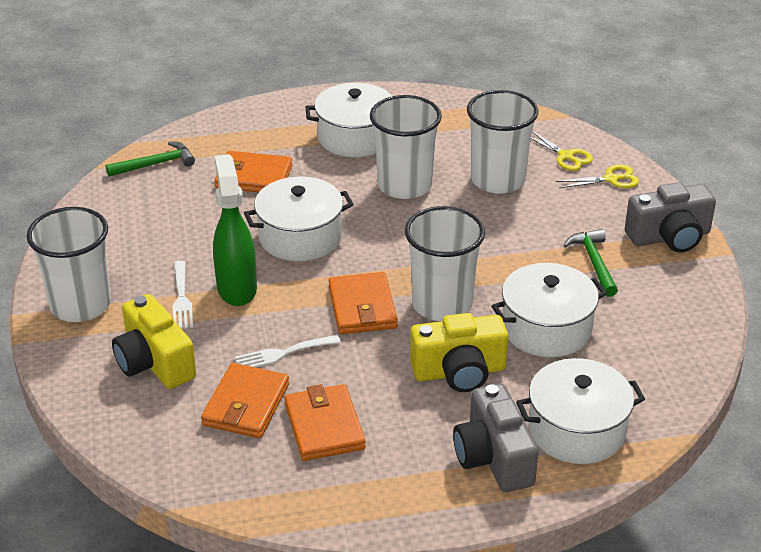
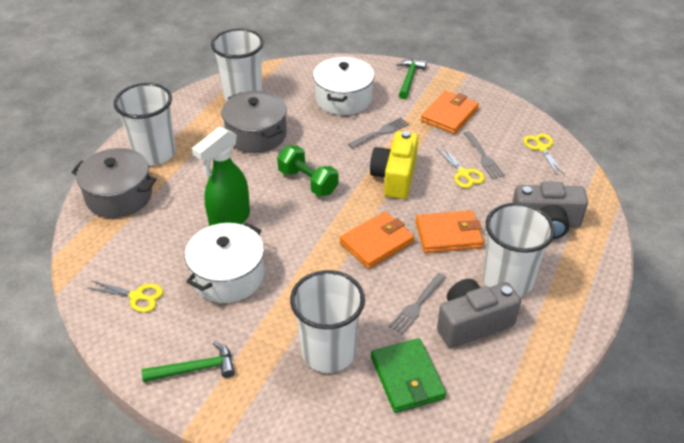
green dumbbell: none = 0 -> [277,145,339,196] = 1
green wallet: none = 0 -> [371,338,446,413] = 1
grey fork: none = 0 -> [348,117,409,148] [389,273,447,335] [463,131,505,179] = 3
grey pot: none = 0 -> [71,148,157,218] [221,91,287,153] = 2
orange wallet: [201,363,289,438] [215,151,293,192] [284,384,366,461] [329,272,398,334] = 4 -> [340,211,414,269] [416,210,484,253] [421,91,479,134] = 3
white fork: [172,261,193,329] [235,335,341,367] = 2 -> none = 0
white pot: [244,177,354,261] [305,83,392,157] [492,263,607,357] [516,358,645,464] = 4 -> [185,223,265,303] [313,57,375,115] = 2
yellow camera: [112,294,196,389] [410,313,508,392] = 2 -> [370,131,418,199] = 1
yellow scissors: [531,131,593,171] [556,165,639,188] = 2 -> [88,280,163,313] [436,146,485,188] [523,133,565,176] = 3

